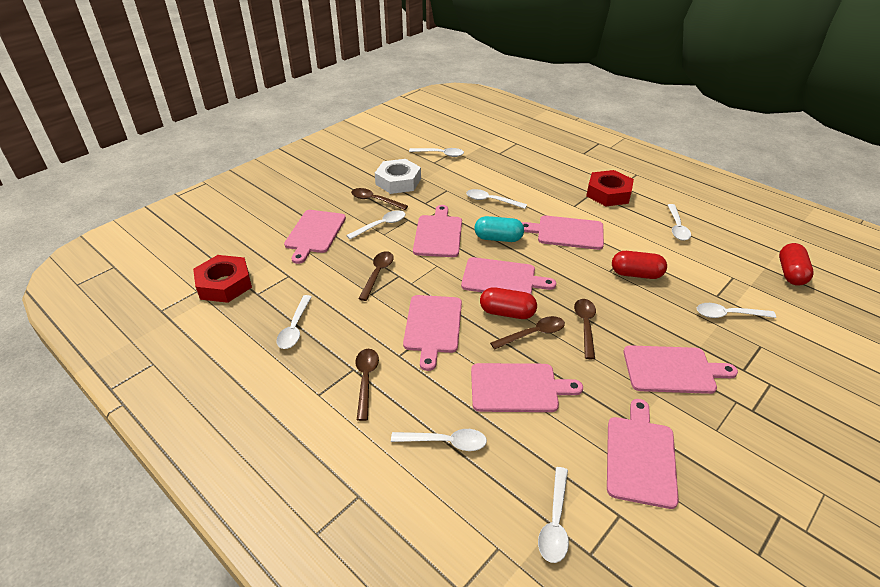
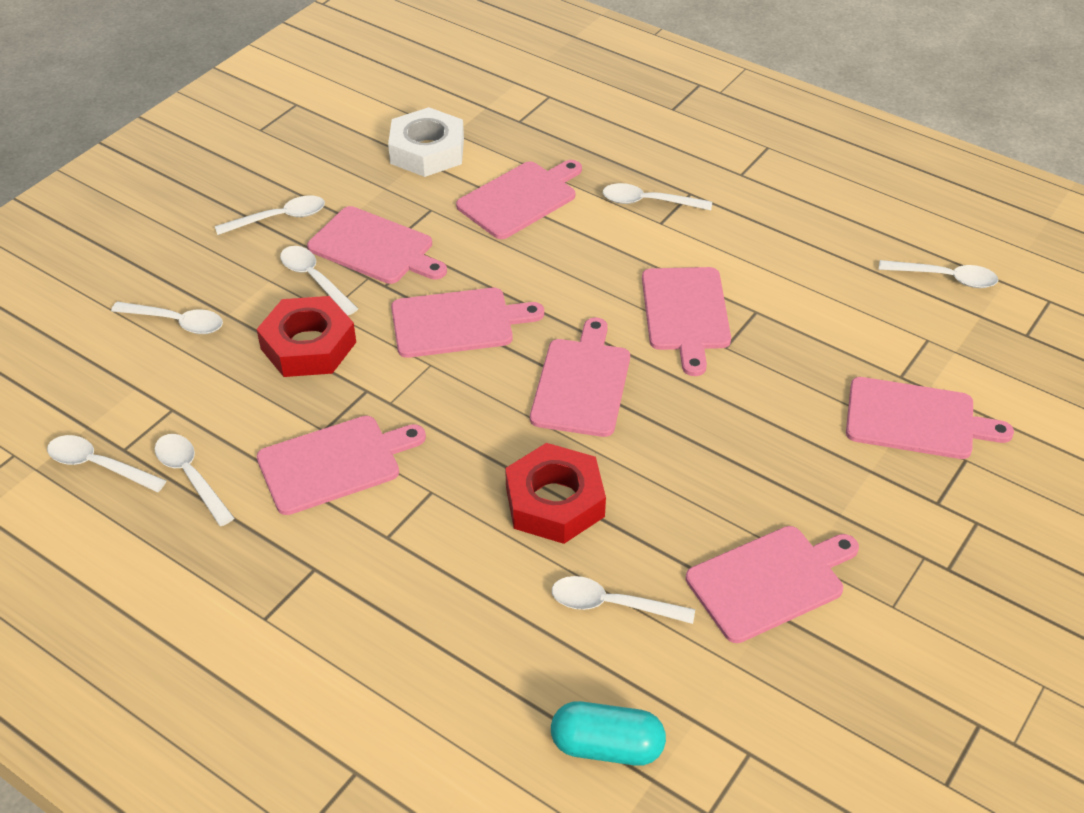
brown spoon: [351,188,408,210] [355,349,379,421] [358,251,394,301] [490,316,565,350] [574,299,596,359] = 5 -> none = 0
red capsule: [480,287,537,319] [612,251,667,279] [779,243,814,286] = 3 -> none = 0

